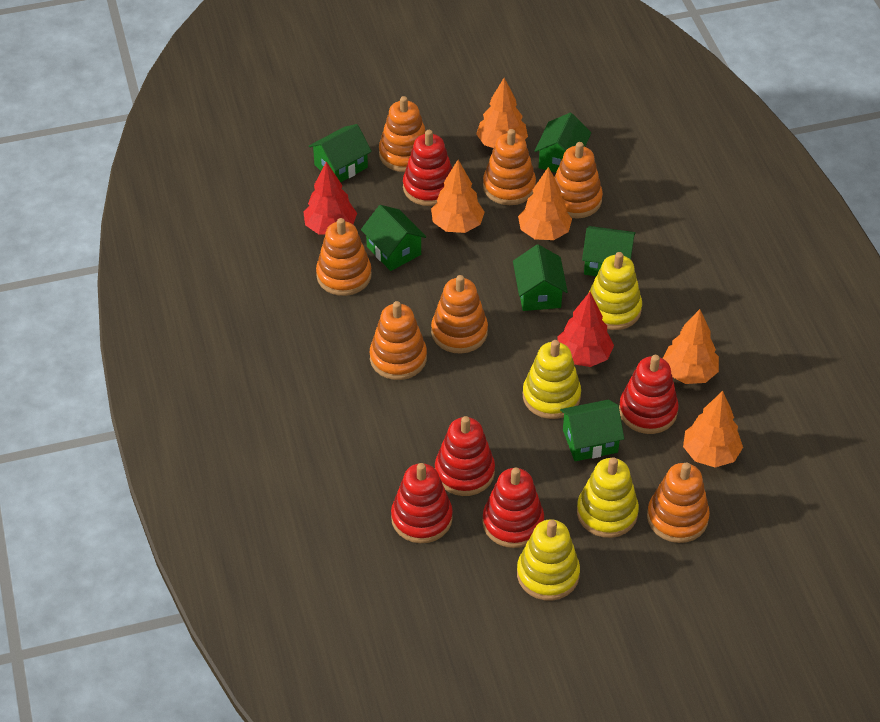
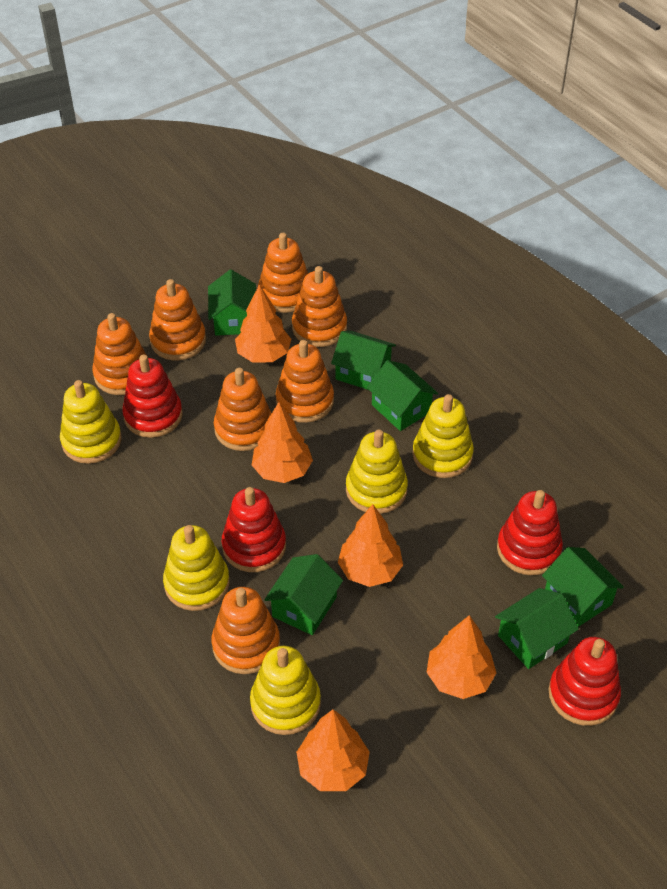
red stacking toy: [391,463,453,543] [403,130,452,206] [435,416,495,496] [482,468,544,548] [619,355,679,434] = 5 -> [122,355,182,438] [222,487,286,572] [497,490,563,575] [549,637,621,726] = 4
red tree: [303,162,357,235] [557,292,614,367] = 2 -> none = 0
yellow stacking toy: [517,519,580,601] [523,340,581,419] [577,457,639,538] [588,252,642,330] = 4 -> [60,380,121,464] [163,525,230,611] [250,646,321,735] [346,429,408,514] [413,394,474,478] = 5

